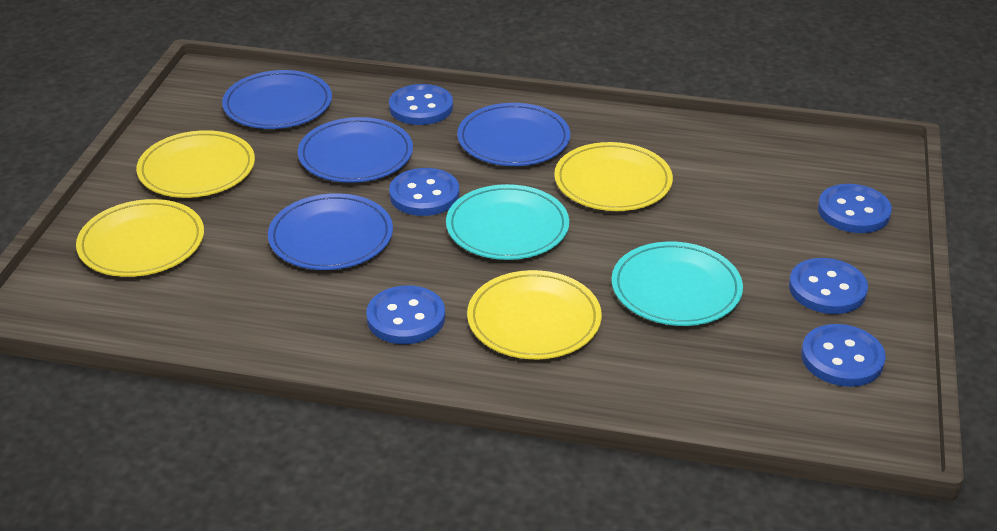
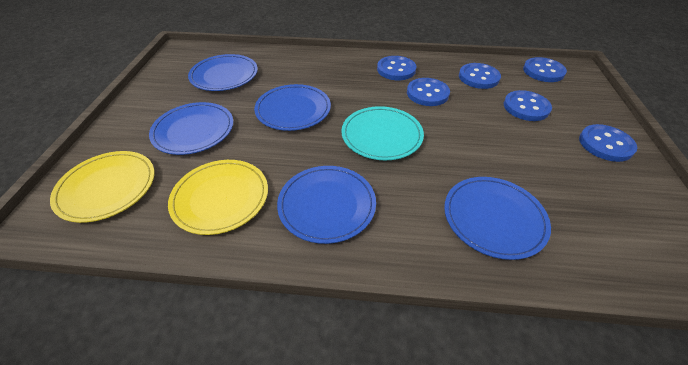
blue plate: [222,70,332,129] [268,193,393,270] [298,117,413,183] [457,103,570,166] = 4 -> [149,102,233,155] [188,54,258,91] [254,84,331,131] [277,166,376,244] [444,177,551,260] = 5
turquoise plate: [446,184,569,260] [611,242,743,326] = 2 -> [341,106,424,160] = 1
yellow plate: [76,199,204,277] [136,130,255,198] [467,270,602,359] [554,142,673,211] = 4 -> [50,151,155,223] [168,160,268,235] = 2

